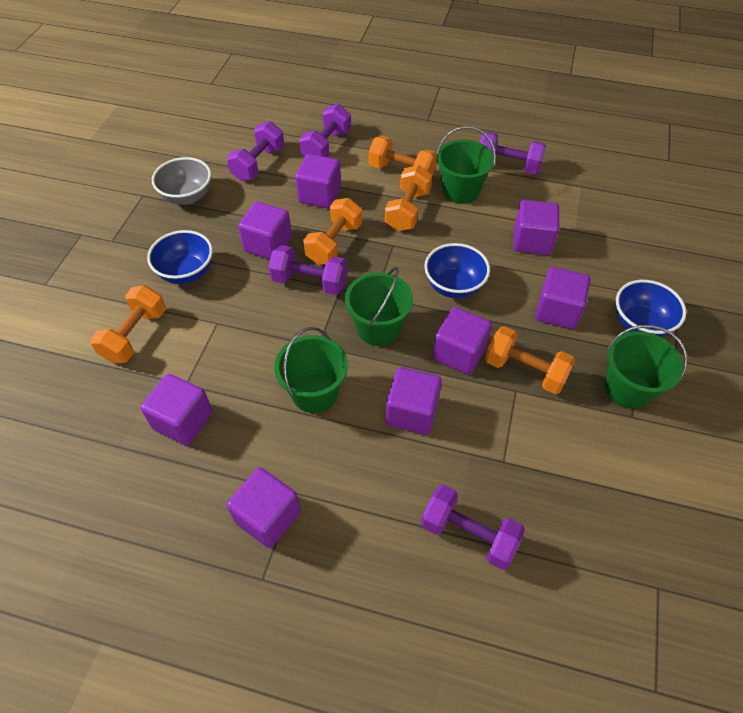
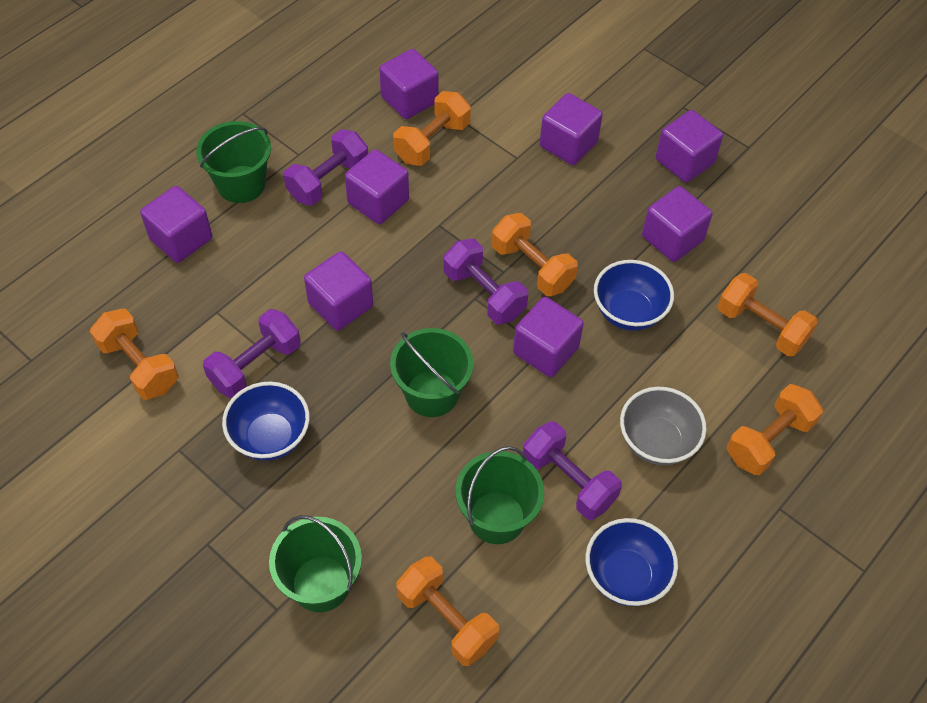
orange dumbbell: [90,285,166,363] [303,198,362,265] [369,136,437,175] [385,165,432,231] [485,326,575,394] = 5 -> [90,309,179,400] [393,91,471,166] [396,556,499,666] [492,213,578,296] [718,273,818,357] [727,384,823,475] = 6
purple dumbbell: [227,121,285,181] [268,245,348,295] [299,104,351,157] [421,485,525,570] [480,132,546,174] = 5 -> [203,309,301,398] [284,129,368,206] [444,239,528,324] [523,421,622,520] = 4

